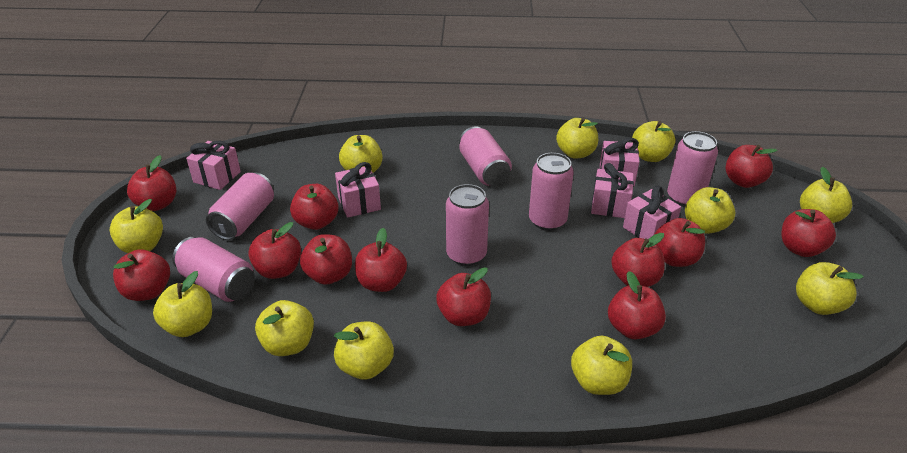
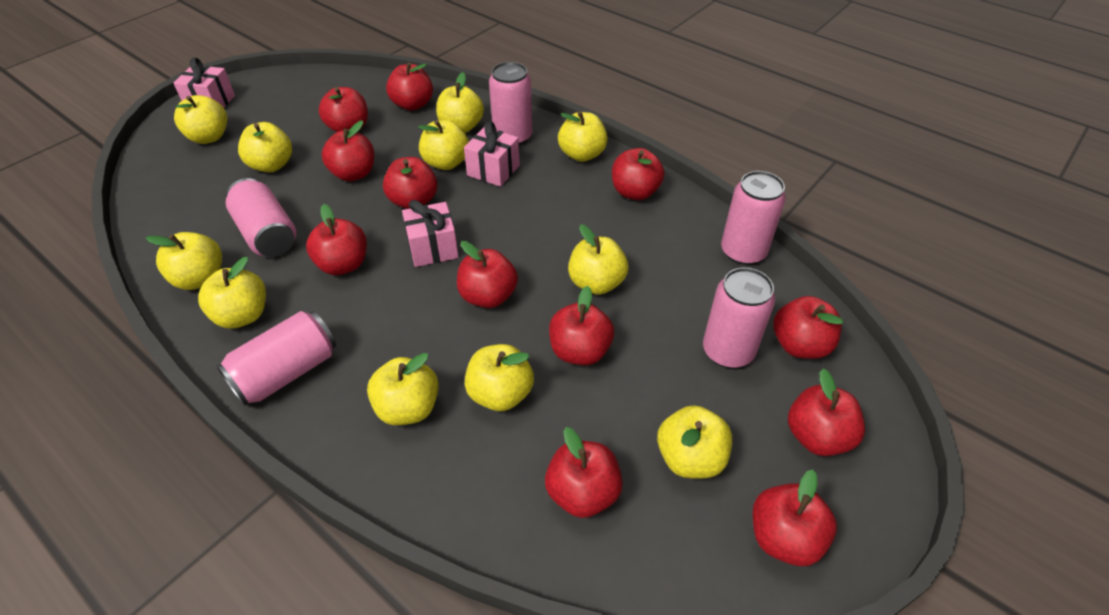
pink can: [172,237,255,302] [206,173,274,240] [446,184,489,266] [459,126,512,186] [529,153,574,231] [667,131,718,207] = 6 -> [216,311,336,406] [226,178,296,257] [489,62,532,146] [703,267,775,368] [721,171,786,265] = 5
pink gift: [186,141,241,190] [335,162,381,218] [591,163,634,218] [600,138,640,186] [623,186,681,239] = 5 -> [174,57,235,108] [402,200,459,267] [464,121,520,187] = 3

